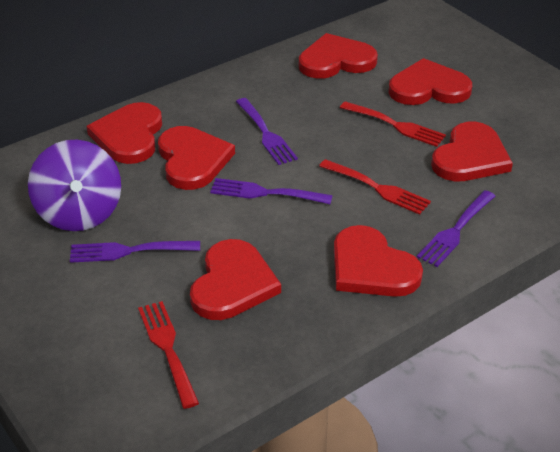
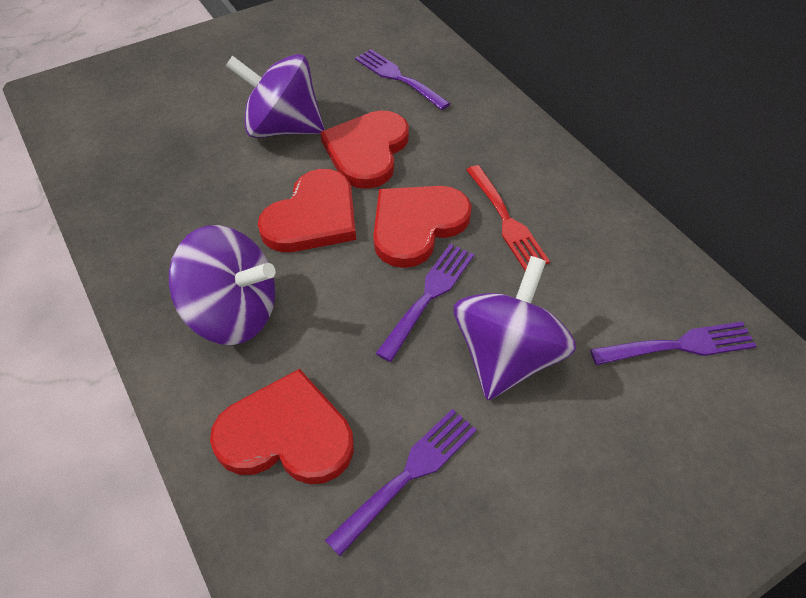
purple spinning top: [28,140,121,231] = 1 -> [169,225,275,345] [226,54,325,138] [454,256,576,400] = 3
red fork: [138,301,199,409] [319,159,431,215] [340,101,446,147] = 3 -> [466,165,550,271] = 1
red heart: [87,102,162,164] [158,126,235,190] [190,239,281,320] [299,33,378,79] [334,225,423,297] [388,58,472,105] [431,122,513,181] = 7 -> [210,369,354,484] [258,169,356,252] [320,110,409,189] [373,186,472,268] = 4

